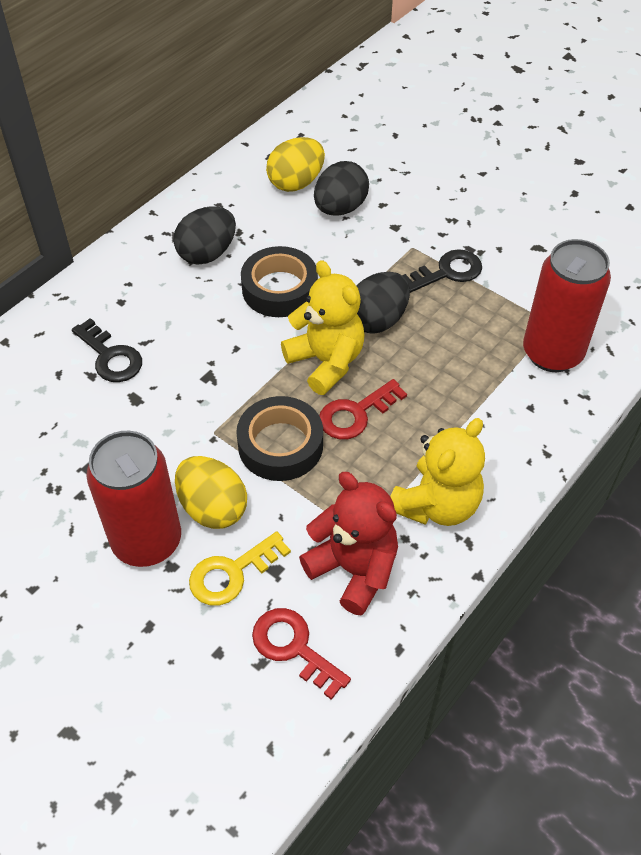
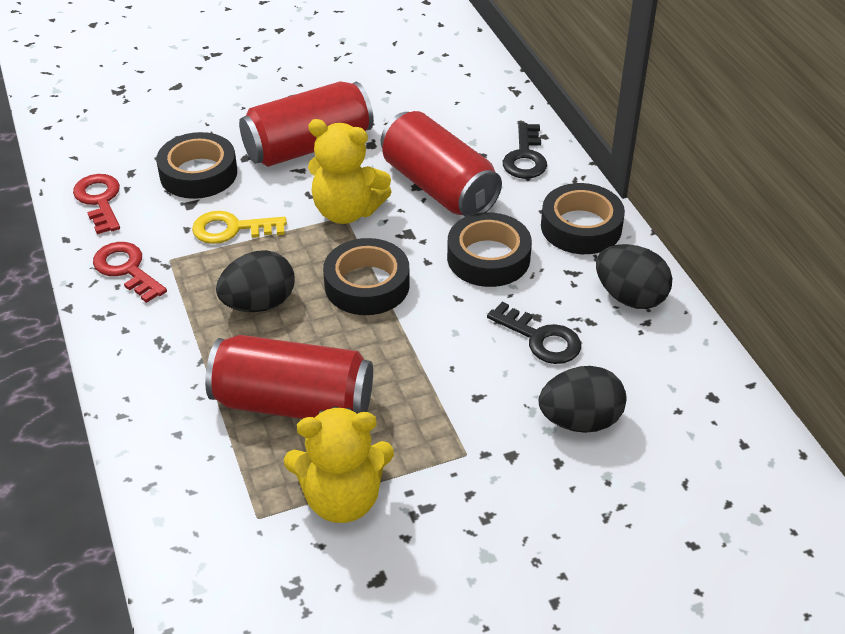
black tape: [236,396,323,481] [241,246,318,317] = 2 -> [156,132,237,199] [323,238,410,315] [447,212,532,287] [541,183,625,254] = 4
red can: [86,431,181,567] [523,239,611,372] = 2 -> [205,335,373,419] [239,81,374,167] [381,111,502,217] = 3
red teddy bear: [299,472,398,616] = 1 -> none = 0
yellow egg: [175,456,247,529] [266,137,325,192] = 2 -> none = 0

